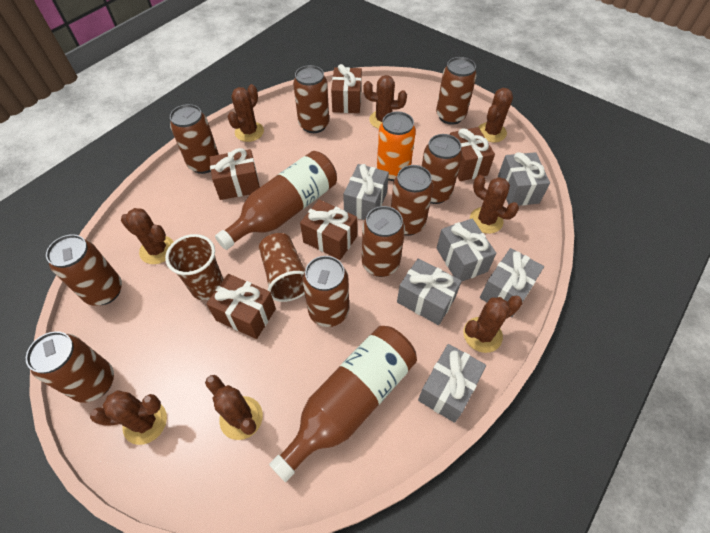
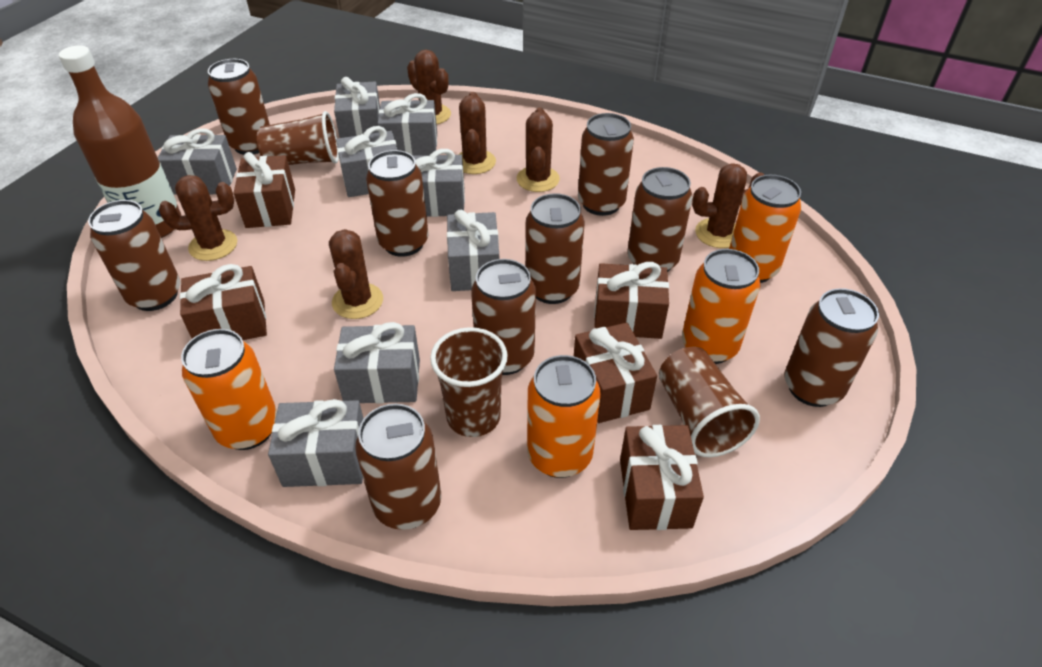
brown bottle: [215,151,337,250] [269,326,417,482] = 2 -> [59,45,181,238] = 1
brown cactus: [90,390,167,445] [121,208,174,264] [205,375,263,440] [228,84,264,142] [363,75,407,129] [463,296,522,353] [470,175,519,234] [479,88,513,142] = 8 -> [159,175,237,261] [329,229,383,319] [407,50,451,124] [458,92,496,174] [516,108,560,192] [692,163,764,248] = 6
brown cup: [165,234,224,300] [259,233,305,302] = 2 -> [257,111,339,165] [430,327,508,437] [659,346,760,457] = 3
grey gift: [343,164,389,220] [397,258,462,325] [418,344,486,423] [437,219,496,281] [480,248,544,317] [498,152,550,206] = 6 -> [158,128,237,195] [268,399,364,487] [334,77,380,138] [334,322,420,403] [336,126,397,197] [377,93,437,156] [413,149,465,217] [447,210,499,291] = 8
orange can: [377,111,416,181] = 1 -> [181,329,277,450] [527,355,601,478] [682,249,760,364] [729,175,802,283] = 4

